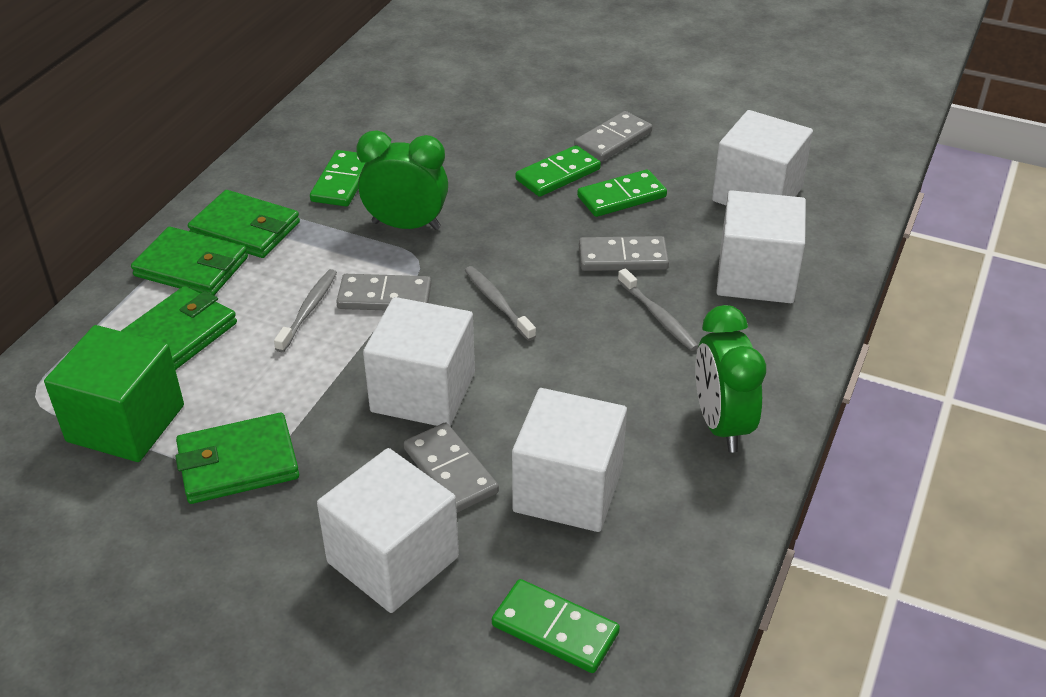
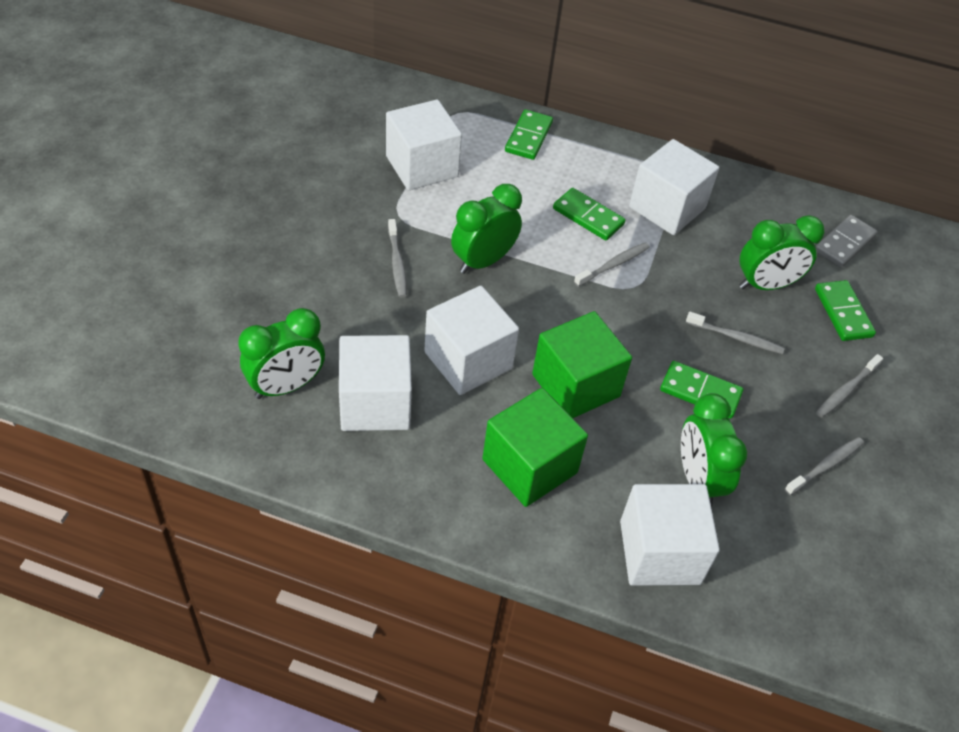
green clock: [356,131,448,230] [695,305,766,453] = 2 -> [238,308,325,399] [451,184,522,274] [681,393,747,507] [739,215,825,290] = 4
green cube: [44,325,184,462] = 1 -> [482,388,588,507] [532,311,632,418] = 2
green wallet: [121,286,237,370] [131,227,248,295] [175,413,299,504] [188,190,300,258] = 4 -> none = 0
grey domino: [336,274,431,310] [404,422,499,513] [574,111,652,162] [579,236,669,271] = 4 -> [816,215,878,268] = 1
grey toothbrush: [274,269,337,352] [464,266,536,341] [618,268,699,351] = 3 -> [388,219,407,298] [574,242,650,287] [686,312,785,354] [785,437,864,495] [816,354,883,418] = 5

